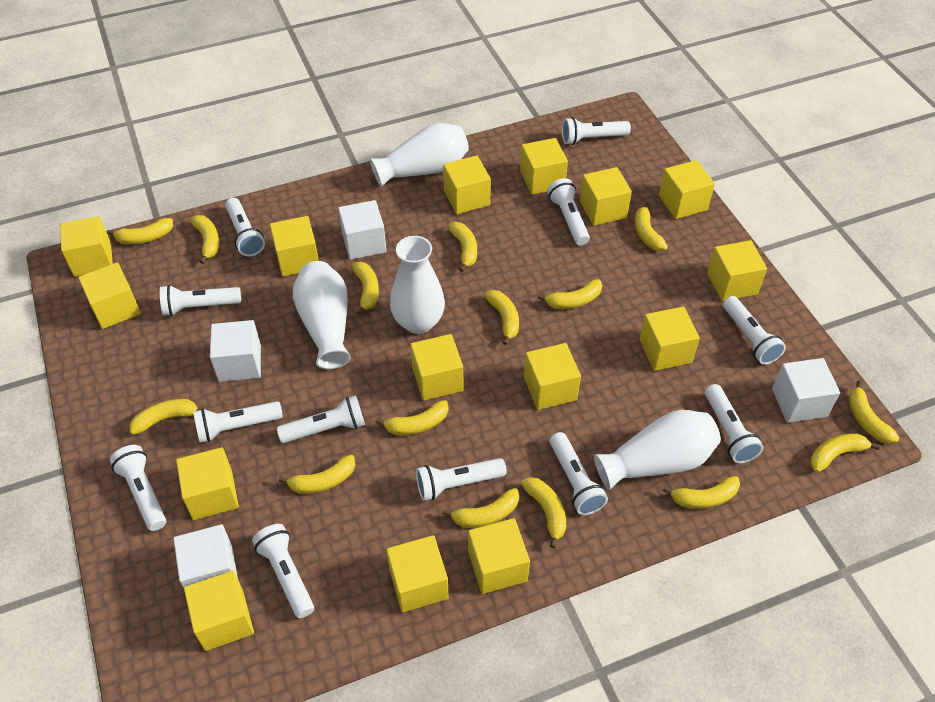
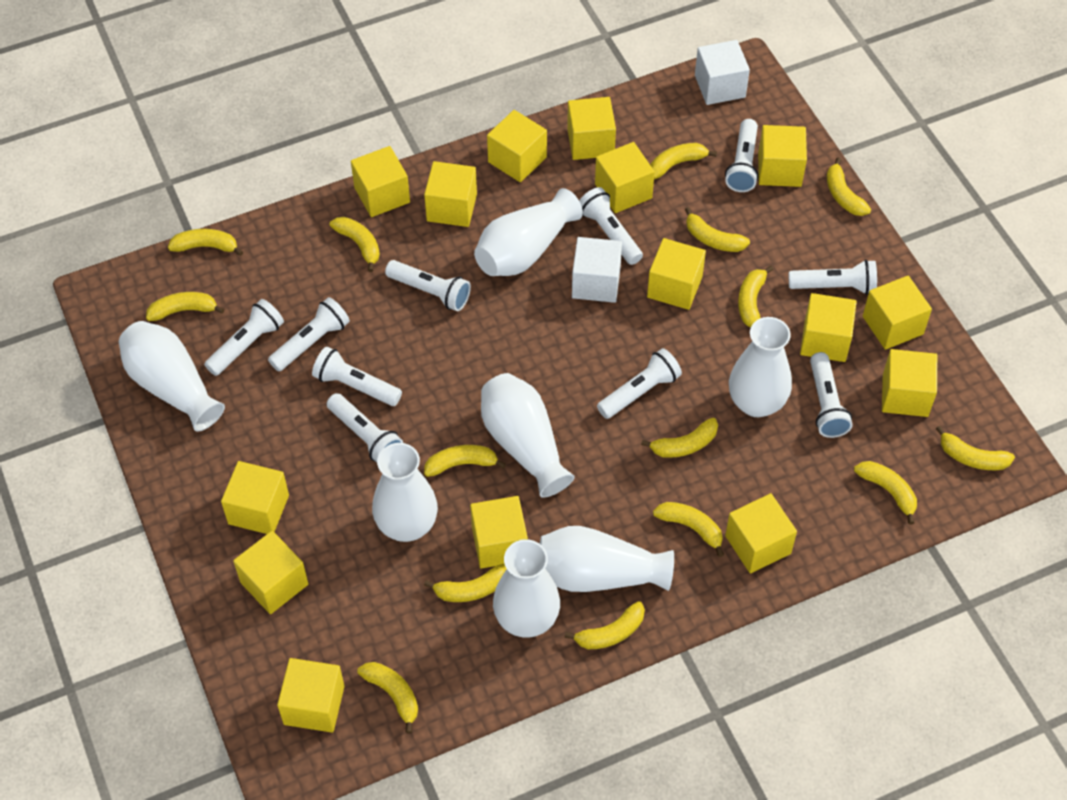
white cube: [173,524,238,588] [210,320,261,382] [338,200,386,260] [772,358,840,423] = 4 -> [572,237,622,303] [695,40,750,105] = 2
white flashlight: [110,445,166,531] [160,285,241,316] [193,401,283,443] [225,198,265,256] [252,524,314,618] [277,395,365,443] [416,458,507,501] [548,178,590,245] [550,432,608,515] [562,117,631,145] [705,384,764,463] [723,296,786,365] = 12 -> [204,299,284,376] [268,297,350,371] [312,347,402,406] [327,393,403,463] [385,260,471,311] [579,187,643,265] [597,348,682,419] [725,119,759,192] [789,260,877,295] [810,352,853,438] = 10
white vase: [293,261,351,369] [370,123,469,187] [390,236,445,334] [594,410,721,490] = 4 -> [119,321,225,432] [372,443,438,542] [474,188,583,276] [481,373,575,498] [493,539,560,638] [540,526,674,592] [729,317,792,417] = 7

